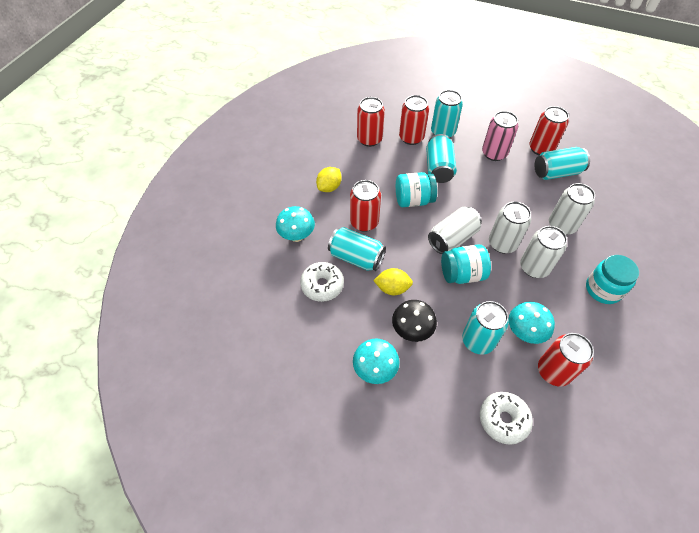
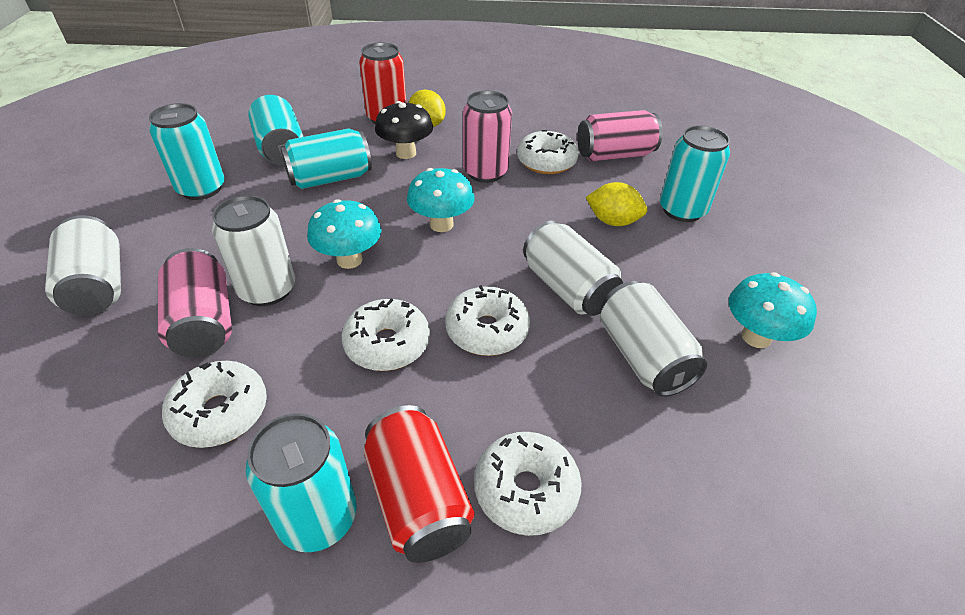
pink can: [482,111,518,161] = 1 -> [158,248,232,358] [463,90,512,183] [577,110,663,161] = 3
red can: [350,180,381,232] [357,97,385,147] [399,95,429,145] [529,106,569,155] [538,333,594,387] = 5 -> [359,42,406,124] [364,405,474,563] = 2
turquoise jar: [396,172,437,207] [441,244,491,284] [586,255,639,304] = 3 -> none = 0
white donut: [300,262,344,302] [480,392,533,445] = 2 -> [162,361,267,448] [342,299,430,371] [445,285,530,356] [474,432,582,536] [517,130,578,174] = 5

